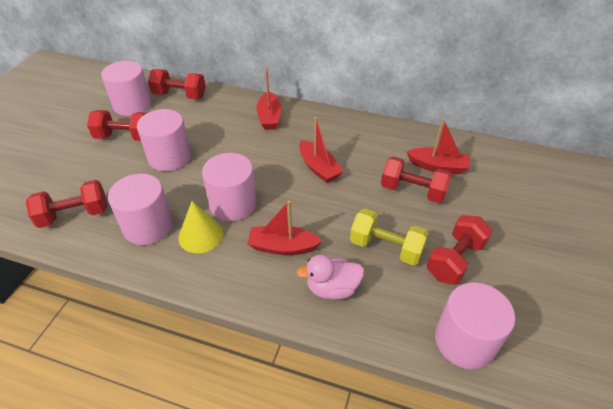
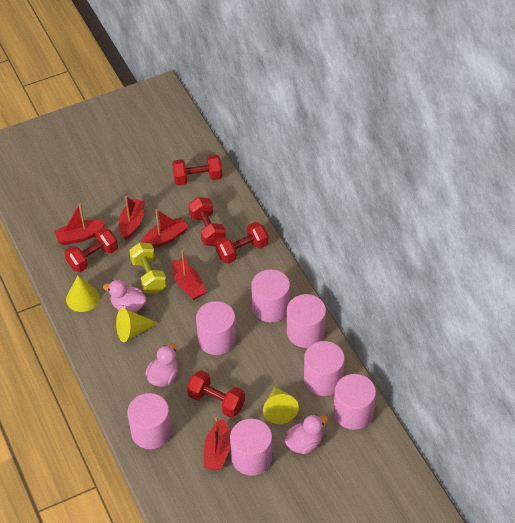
pink cylinder: [101,61,152,116] [108,174,173,245] [137,109,191,171] [202,153,257,221] [435,283,515,369] = 5 -> [127,393,172,449] [196,301,236,355] [230,419,273,476] [251,269,290,322] [287,294,326,348] [304,341,345,396] [334,374,376,430] = 7
pink duck: [296,255,364,300] = 1 -> [103,280,147,313] [145,343,178,387] [285,414,328,454] = 3
red boat: [248,200,322,255] [256,68,282,130] [299,117,343,183] [407,118,470,174] = 4 -> [55,203,106,245] [119,196,145,240] [141,209,188,248] [172,250,207,300] [204,417,231,470] = 5
yellow cone: [178,201,223,253] = 1 -> [66,276,100,312] [116,308,158,342] [263,386,299,424] = 3

